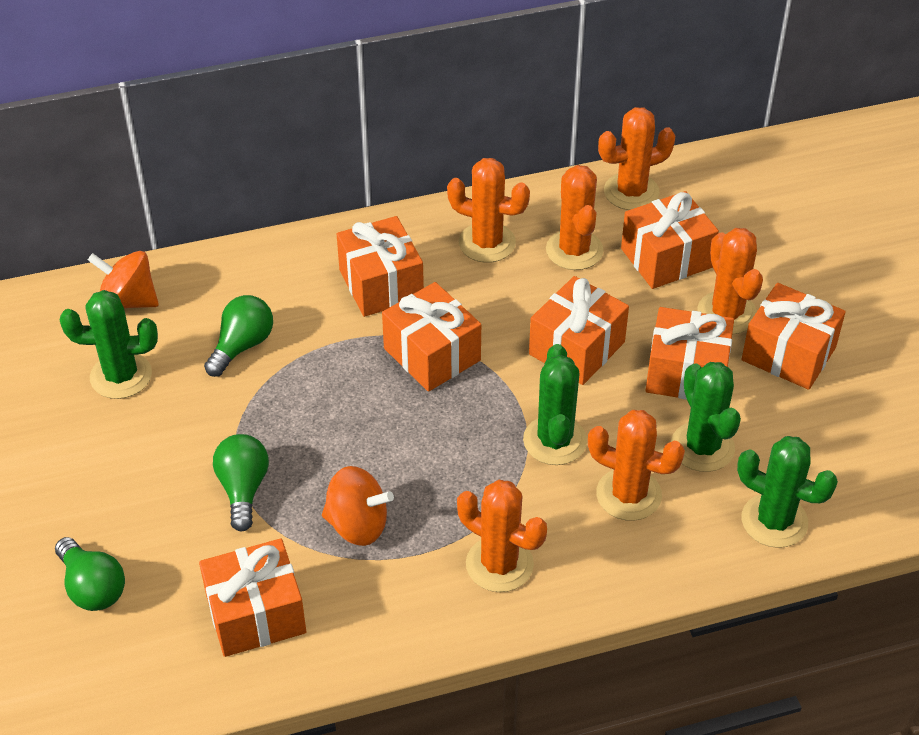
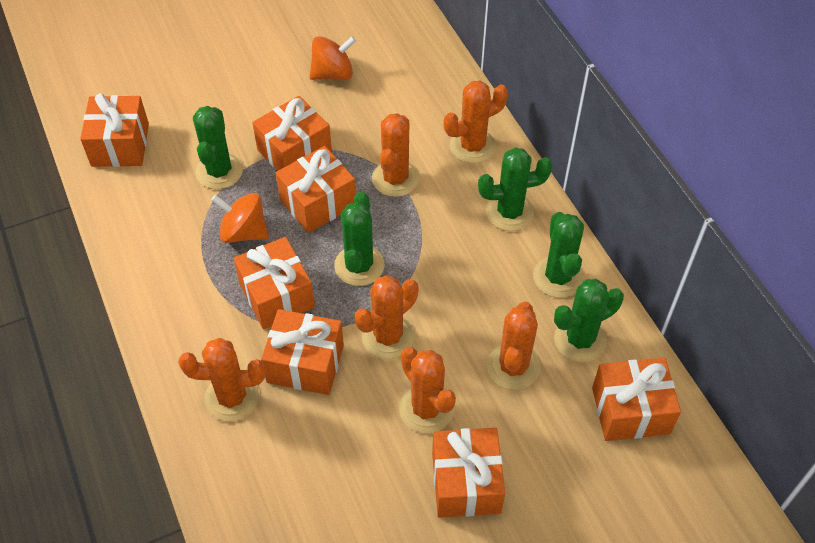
green cactus: [60,290,158,399] [523,344,587,465] [671,362,741,472] [737,436,838,548] = 4 -> [193,106,243,189] [334,192,384,286] [478,147,552,231] [533,212,584,298] [554,279,624,362] = 5
green light bulb: [55,537,125,611] [204,295,273,377] [213,434,269,532] = 3 -> none = 0

